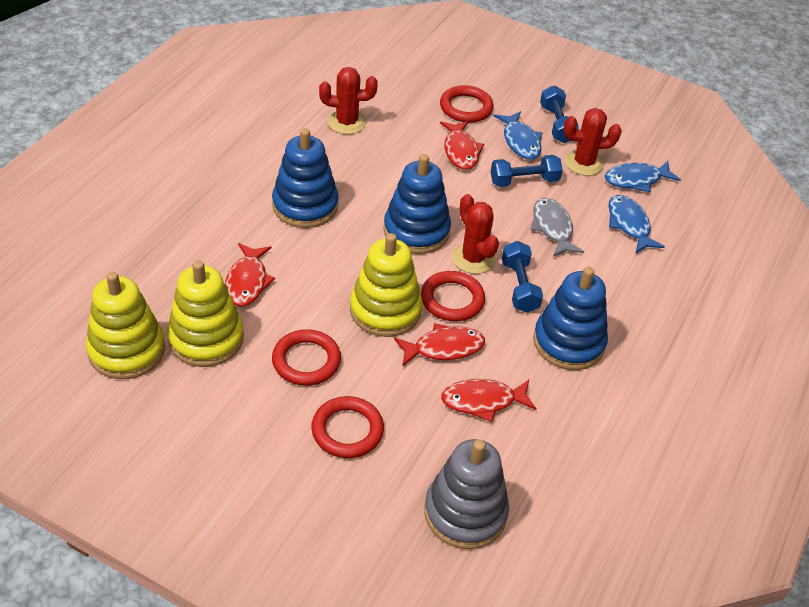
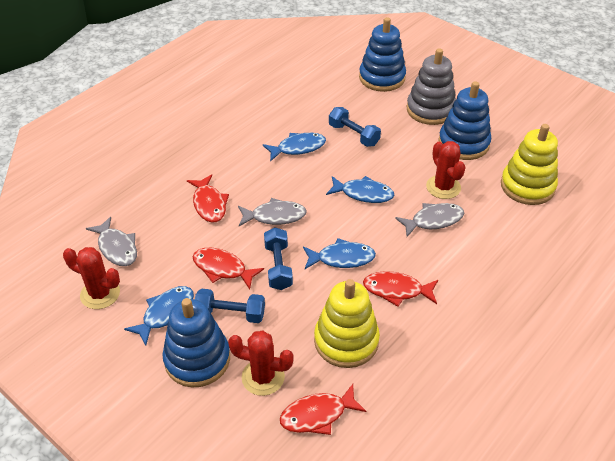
blue fish: [494,111,542,160] [605,161,681,192] [608,195,665,254] = 3 -> [124,286,194,346] [263,133,326,161] [303,238,376,269] [326,176,394,203] = 4
grey fish: [530,198,584,257] = 1 -> [86,217,137,266] [238,198,307,226] [395,203,464,237] = 3
red ring: [272,329,341,386] [311,396,384,458] [421,271,485,321] [440,85,494,123] = 4 -> none = 0
yellow stacking toy: [86,272,165,379] [167,261,244,367] [350,233,422,337] = 3 -> [314,279,380,368] [501,124,558,205] = 2

